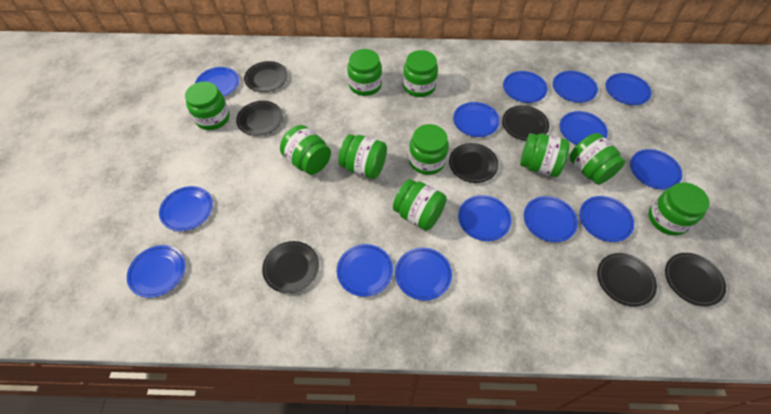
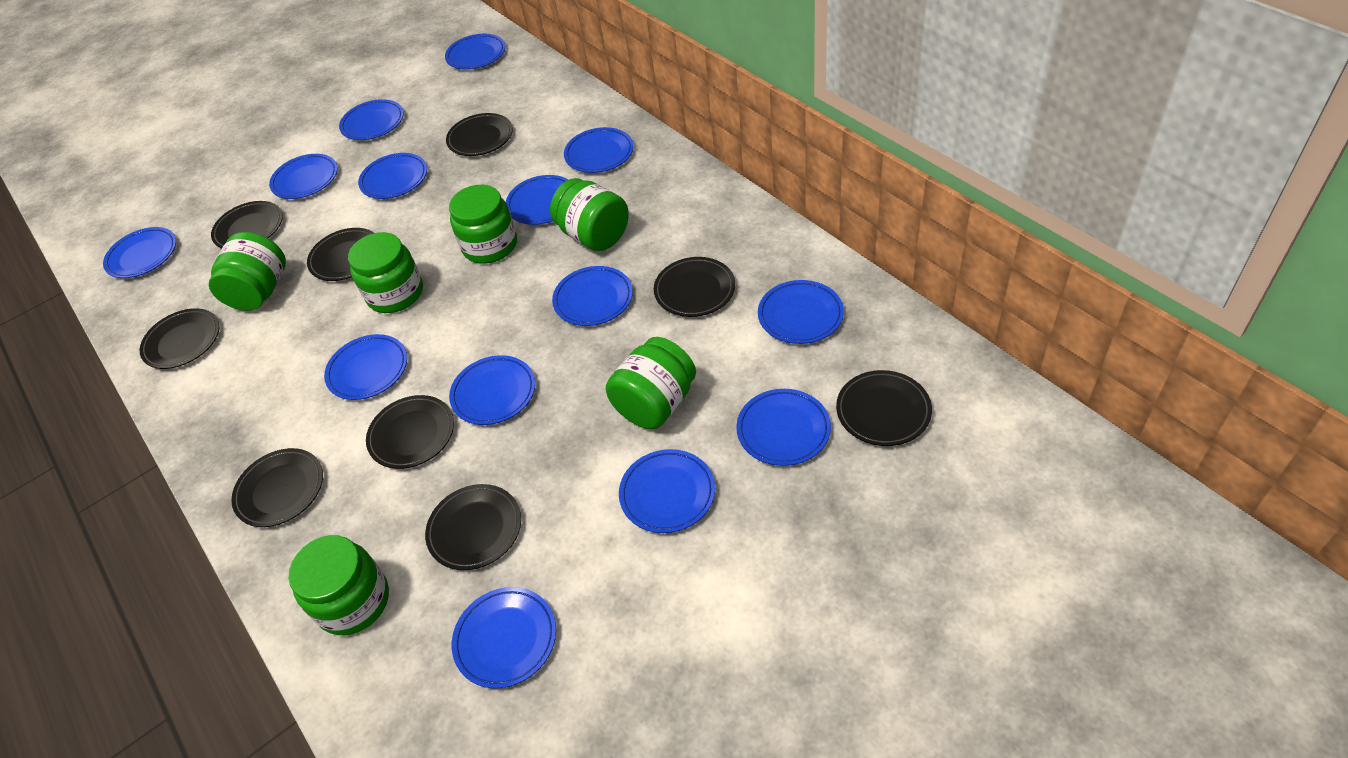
black plate: [236,101,283,136] [244,61,288,92] [262,241,319,293] [449,143,499,183] [502,105,549,141] [597,253,657,307] [665,253,726,306] = 7 -> [140,308,220,369] [211,201,283,249] [231,448,323,527] [307,228,374,281] [366,395,454,469] [425,484,521,570] [446,113,513,156] [654,257,735,317] [836,370,932,446] = 9
green jar: [185,82,230,130] [280,125,331,175] [338,134,387,179] [347,49,382,96] [393,179,447,231] [403,50,438,97] [409,124,449,175] [520,133,570,177] [569,133,625,185] [648,182,710,236] = 10 -> [209,232,286,311] [289,535,389,635] [348,232,423,313] [449,185,517,263] [550,178,628,251] [606,337,696,429] = 6

